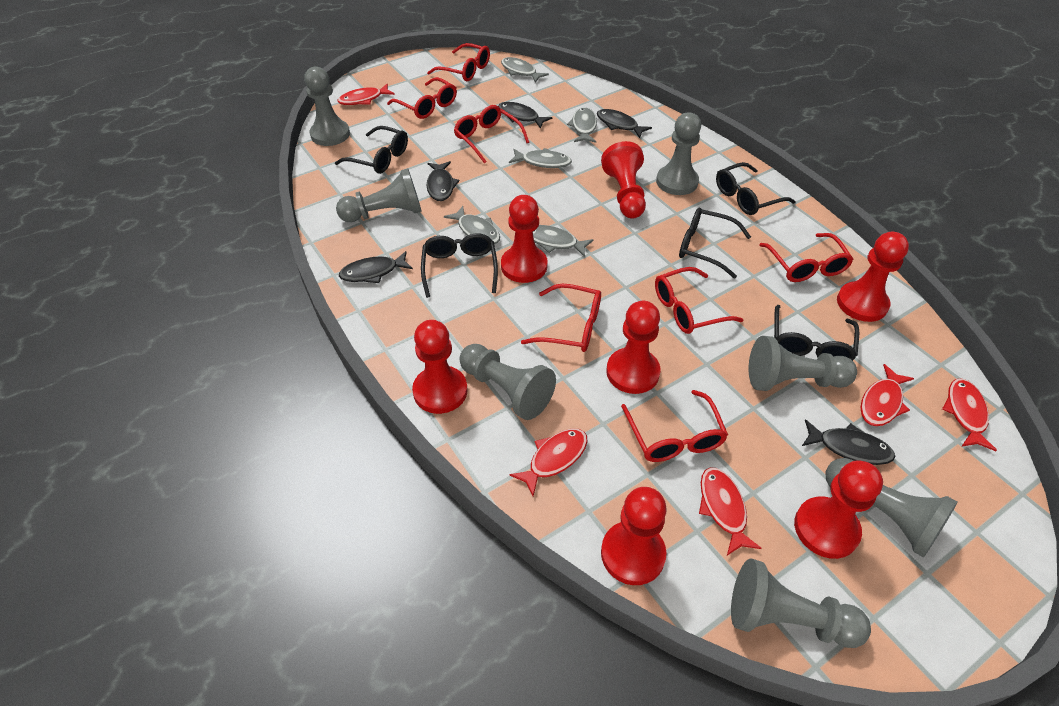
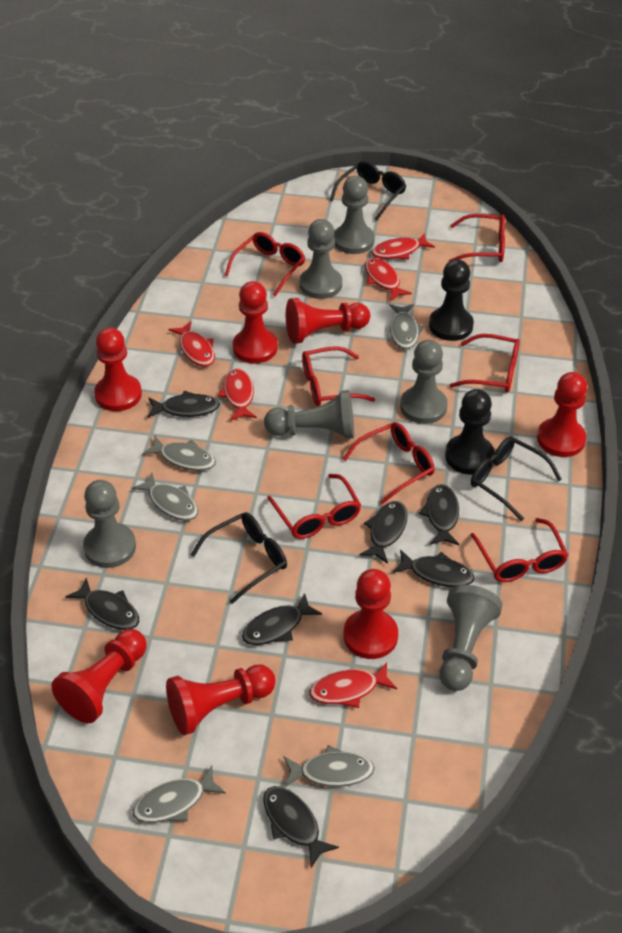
black fish: [339,251,413,283] [427,161,460,201] [498,102,552,129] [597,109,652,138] [802,419,895,465] = 5 -> [65,578,139,630] [148,390,220,418] [242,593,322,645] [263,786,339,868] [360,501,408,564] [392,549,475,587] [419,484,459,545] = 7
black glasses: [335,126,408,174] [421,233,498,298] [679,208,751,278] [716,162,796,215] [774,305,859,361] = 5 -> [191,512,287,604] [330,161,406,220] [471,436,562,521] = 3
black pawn: none = 0 -> [429,259,474,341] [445,389,495,475] = 2
grey pawn: [304,67,350,146] [336,168,422,222] [460,344,556,420] [656,112,701,195] [731,558,871,648] [749,336,857,391] [825,458,958,558] = 7 -> [83,480,136,568] [264,390,354,439] [300,219,342,299] [334,176,375,254] [400,340,448,424] [439,585,503,691] = 6

